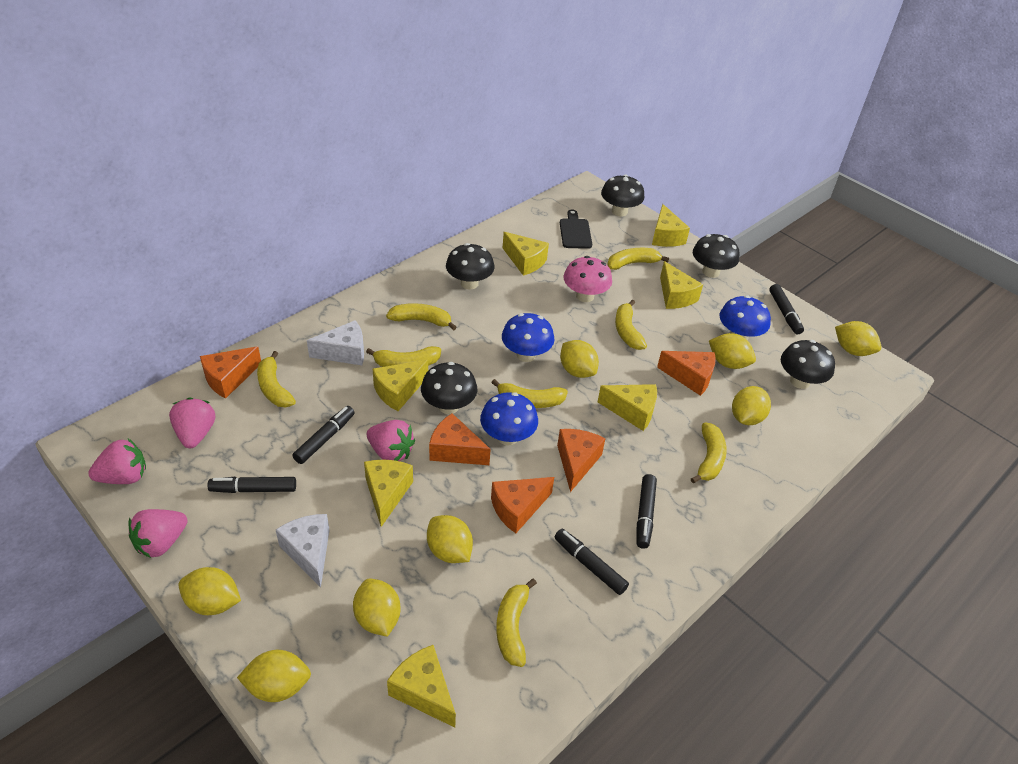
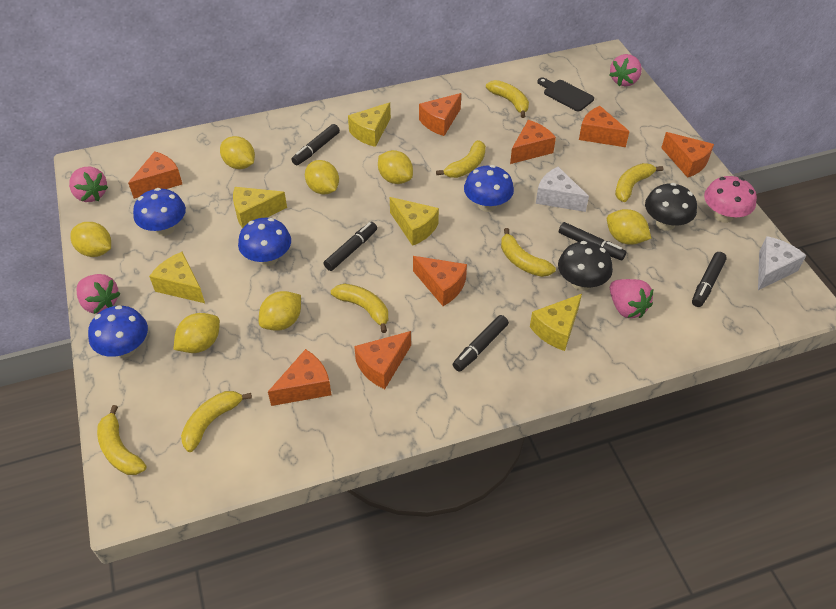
black mushroom: [421,362,477,414] [446,243,494,289] [601,175,644,216] [693,234,739,278] [781,340,835,389] = 5 -> [558,241,613,291] [645,183,697,231] = 2
blue mushroom: [480,392,538,446] [502,313,554,362] [720,295,771,340] = 3 -> [88,305,148,357] [133,188,186,236] [238,218,291,266] [464,165,514,212] = 4
orange cheese: [200,346,261,399] [429,413,491,465] [491,477,554,533] [557,429,606,492] [657,351,716,396] = 5 -> [128,151,182,199] [268,349,331,406] [354,331,411,389] [413,256,467,306] [419,93,461,136] [510,120,556,164] [579,106,630,147] [661,132,714,178] = 8
yellow banana: [257,351,296,407] [366,346,441,367] [386,303,457,330] [491,379,568,408] [496,578,537,667] [607,248,669,270] [615,300,647,350] [691,422,727,483] = 8 -> [97,405,146,475] [181,391,252,452] [331,284,388,333] [436,140,486,178] [486,80,529,118] [501,228,556,277] [615,163,663,202] = 7
yellow cheese: [364,460,413,527] [373,360,428,411] [387,645,456,728] [503,232,549,276] [598,384,657,431] [652,204,690,247] [660,261,703,309] = 7 -> [149,252,205,303] [233,187,287,229] [348,102,391,147] [390,197,439,246] [530,294,582,351] = 5
yellow lemon: [179,567,241,615] [237,650,311,702] [353,578,400,637] [427,515,473,563] [560,340,599,378] [709,333,756,369] [732,386,771,425] [835,321,881,356] = 8 -> [70,222,111,257] [173,313,220,353] [220,136,255,169] [259,291,301,331] [305,160,339,195] [378,150,413,184] [607,209,651,245] = 7

